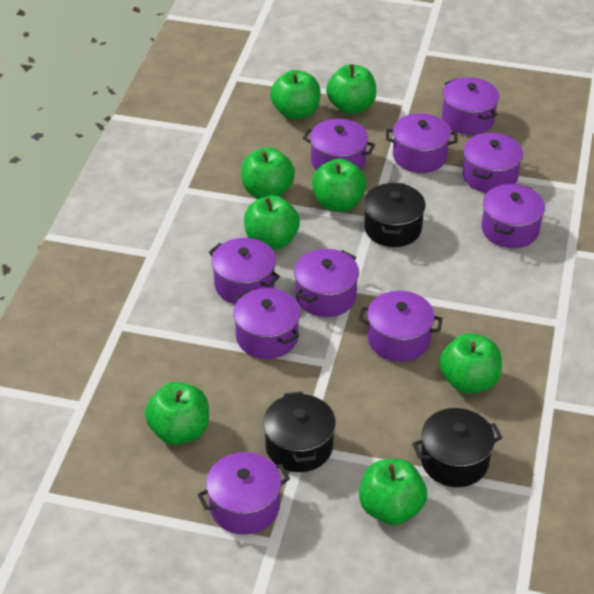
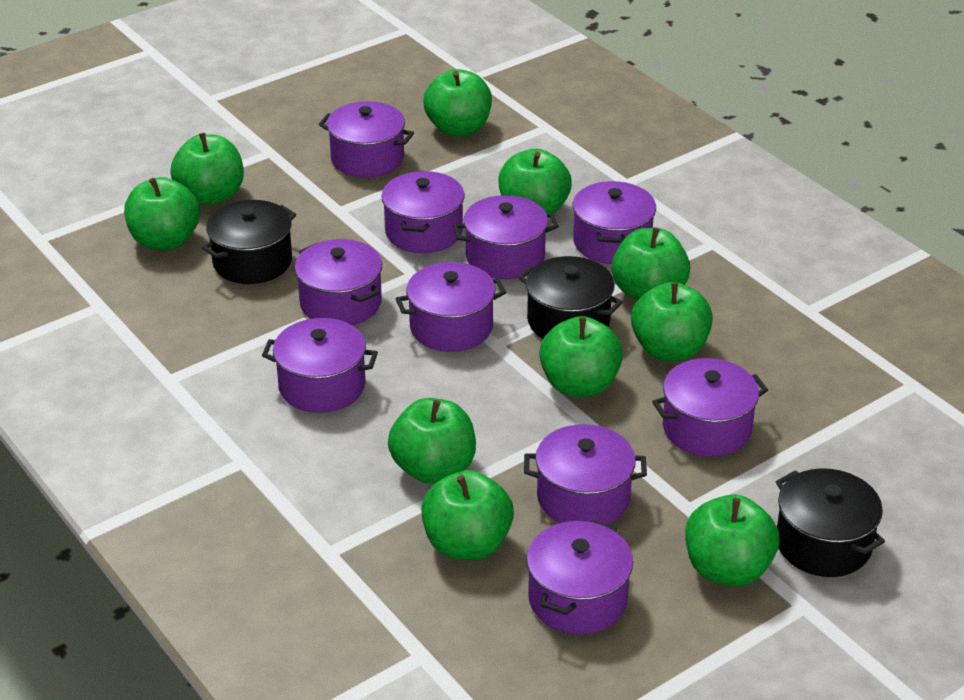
green apple: [145,382,209,445] [241,147,295,199] [244,195,300,250] [270,70,321,120] [312,159,367,212] [326,64,377,114] [359,459,427,525] [440,333,502,394] = 8 -> [124,177,200,250] [170,133,244,205] [388,398,476,484] [421,470,514,560] [423,69,492,137] [498,149,572,214] [539,316,623,397] [612,227,690,301] [631,282,713,361] [685,494,779,586] = 10

